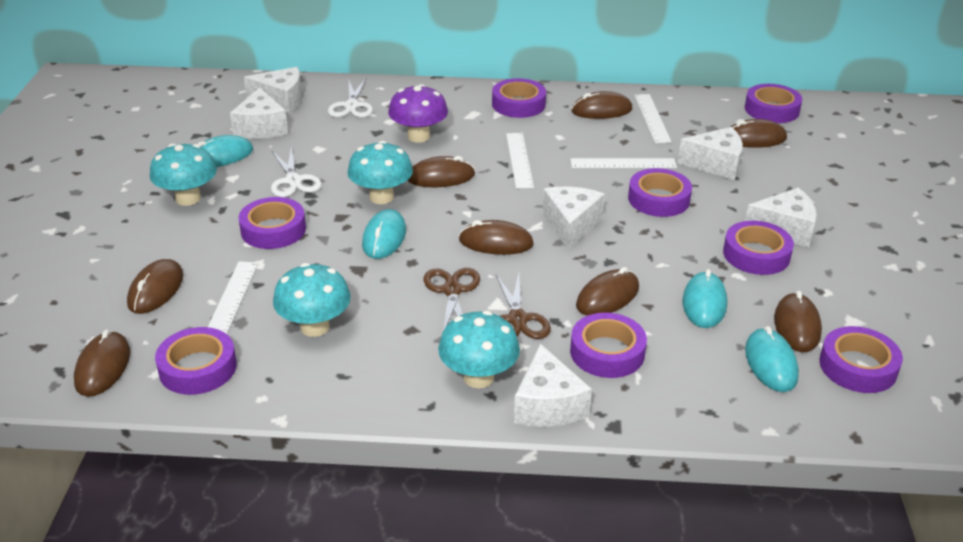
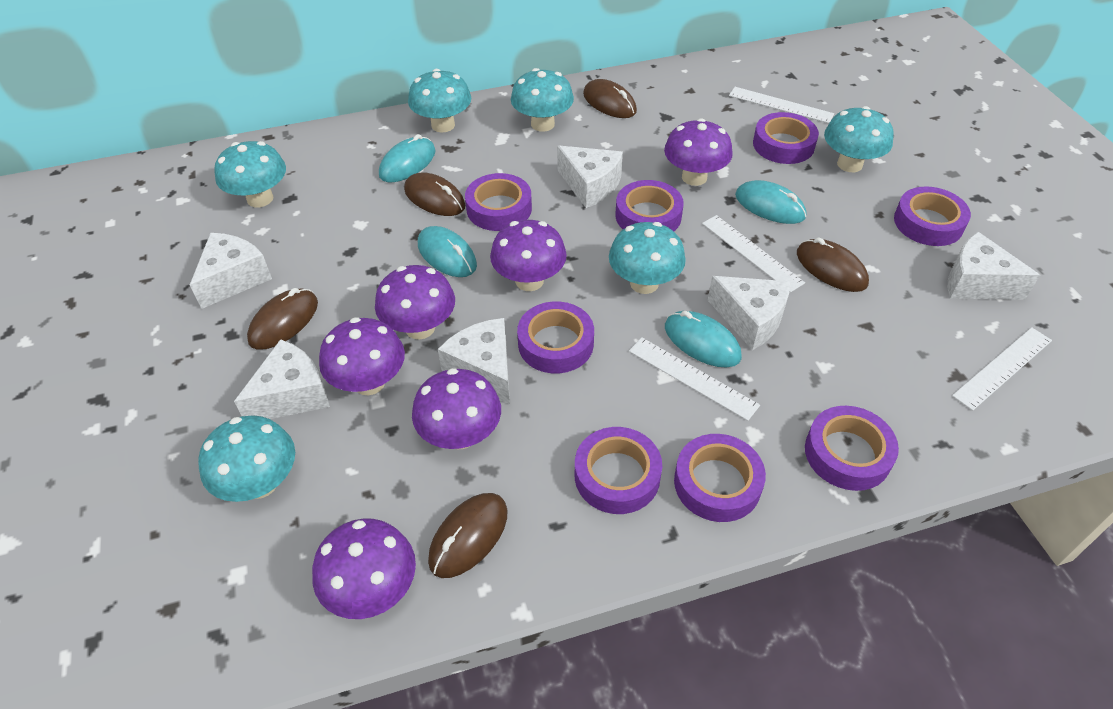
brown mouse: [74,329,130,397] [127,259,184,314] [408,156,475,187] [459,220,534,255] [571,91,632,119] [576,267,639,316] [730,119,787,148] [774,291,822,352] = 8 -> [247,288,318,350] [404,172,465,216] [428,493,508,578] [583,79,637,118] [797,237,869,292] = 5
brown scissors: [423,268,480,331] [496,273,551,339] = 2 -> none = 0
purple mushroom: [388,84,448,142] = 1 -> [312,518,416,619] [319,317,405,395] [375,265,455,339] [412,368,501,449] [490,220,567,291] [664,118,733,186] = 6
turquoise mushroom: [150,143,217,206] [273,263,351,337] [347,141,413,204] [438,311,520,388] = 4 -> [198,415,295,502] [214,141,286,207] [408,69,471,132] [511,68,574,132] [609,222,686,294] [824,106,894,172] = 6
white scissors: [271,147,322,197] [328,79,373,118] = 2 -> none = 0

